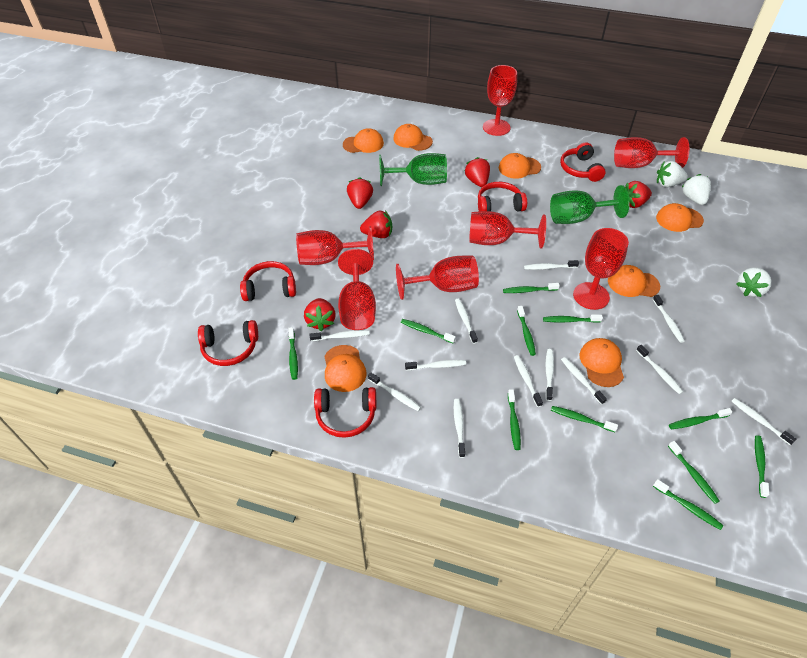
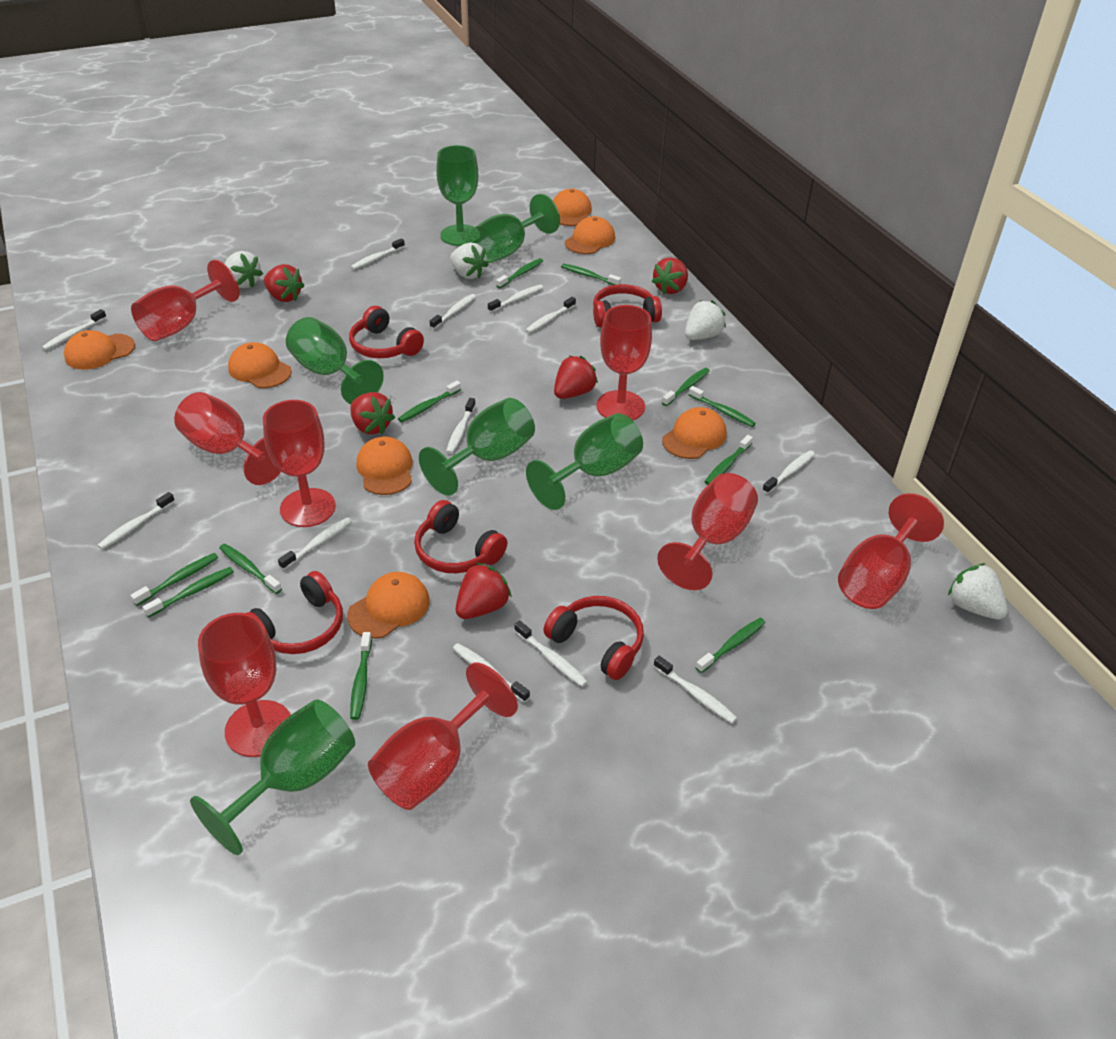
green goblet: [379,153,447,186] [550,185,630,224] = 2 -> [190,699,355,855] [286,317,384,404] [419,398,535,496] [436,145,478,246] [470,194,560,263] [526,413,643,510] = 6
red goblet: [296,226,374,265] [338,249,376,330] [396,256,479,300] [469,211,546,249] [483,65,517,136] [573,228,629,310] [614,137,689,168] = 7 -> [131,260,240,341] [174,392,281,485] [198,613,291,757] [263,400,336,527] [368,662,518,810] [596,305,652,420] [657,473,758,590] [838,493,944,609] = 8
white strawberry: [657,161,688,187] [682,174,711,205] [737,267,771,297] = 3 -> [225,251,263,288] [450,242,489,279] [685,301,726,340] [948,563,1008,619] = 4

